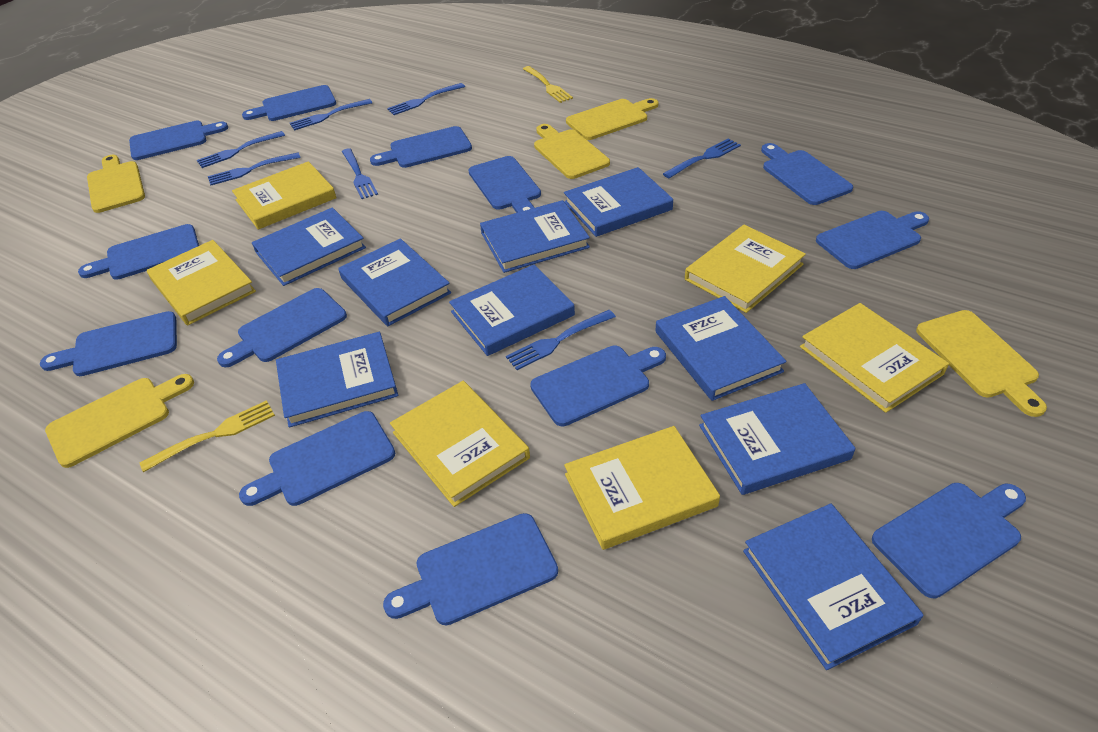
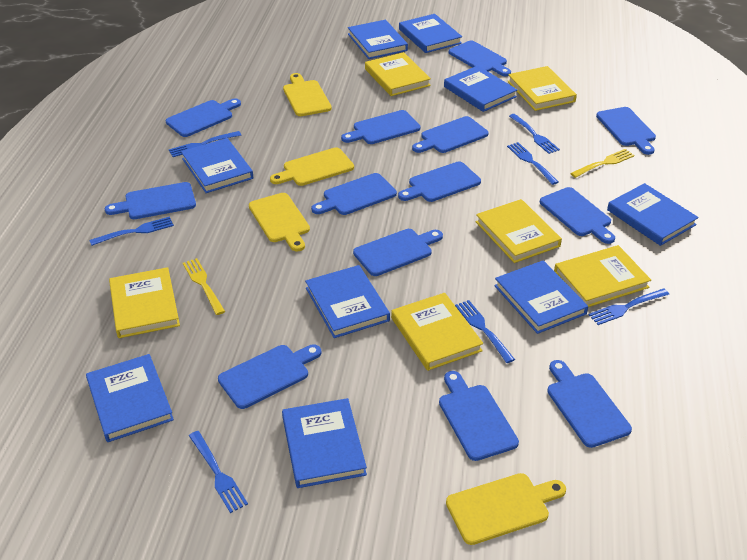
yellow cutting board: [45,374,194,468] [87,155,145,213] [534,124,610,179] [566,98,658,140] [916,310,1047,417] = 5 -> [249,193,310,252] [270,147,354,186] [283,73,332,116] [446,473,566,545] = 4

